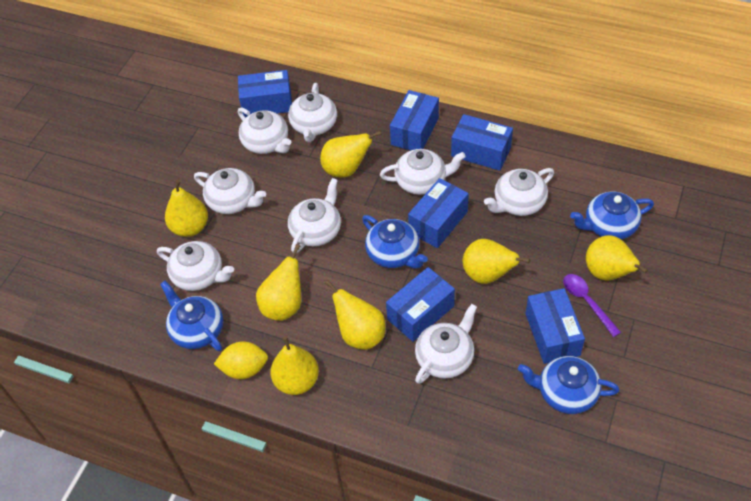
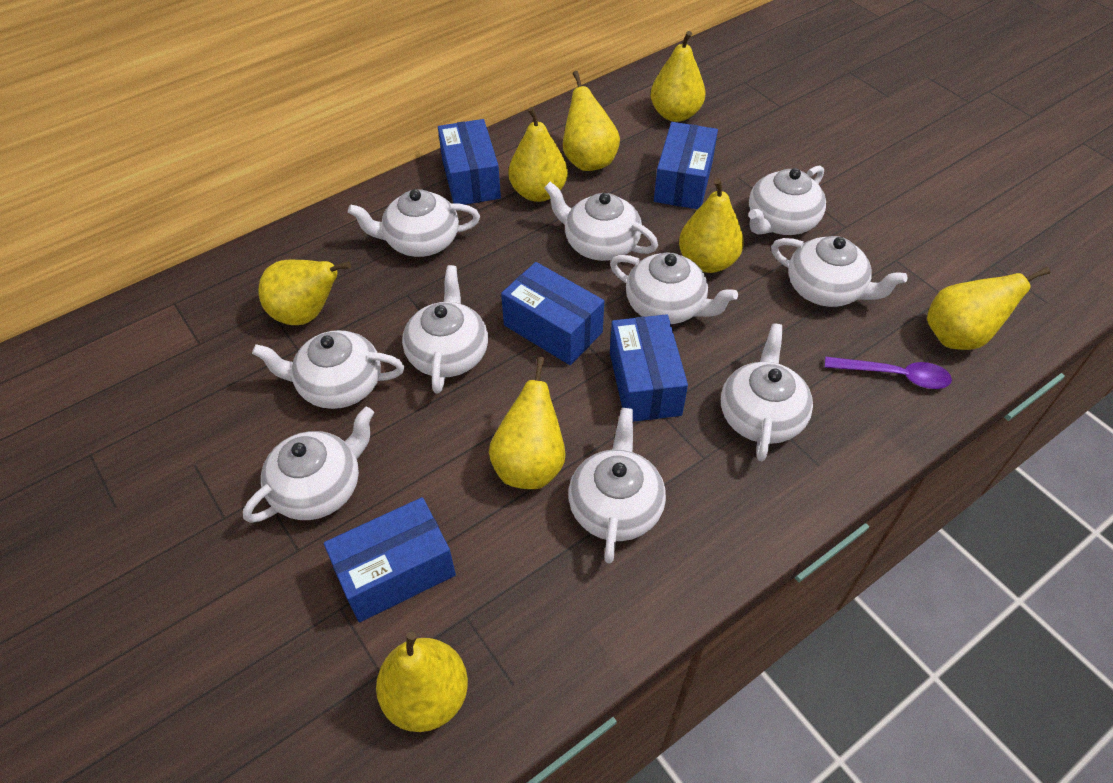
blue box: [238,70,292,117] [386,267,455,342] [390,90,439,150] [408,178,469,248] [451,114,513,171] [525,288,585,364] = 6 -> [324,497,456,622] [438,119,501,205] [501,262,604,365] [610,314,688,422] [654,122,718,209] = 5
blue teapot: [160,281,223,351] [362,215,428,269] [518,356,620,414] [570,191,654,239] = 4 -> none = 0
white teapot: [157,241,234,291] [194,168,266,214] [238,108,291,154] [288,83,337,142] [288,178,341,253] [380,149,466,195] [415,304,477,384] [484,168,554,216] = 8 -> [243,406,374,523] [252,330,404,409] [348,189,480,257] [402,265,488,393] [544,182,658,261] [568,408,666,564] [610,252,738,324] [721,323,813,461] [748,165,826,235] [771,236,907,307] = 10
yellow lemon: [214,341,268,379] = 1 -> none = 0
yellow pear: [165,179,208,237] [256,244,301,321] [270,336,319,395] [320,131,382,177] [325,280,385,350] [462,239,530,284] [586,235,648,281] = 7 -> [259,260,351,325] [376,632,468,732] [489,357,566,489] [509,107,568,202] [563,71,620,171] [651,31,705,122] [679,178,744,273] [927,267,1050,350] = 8

